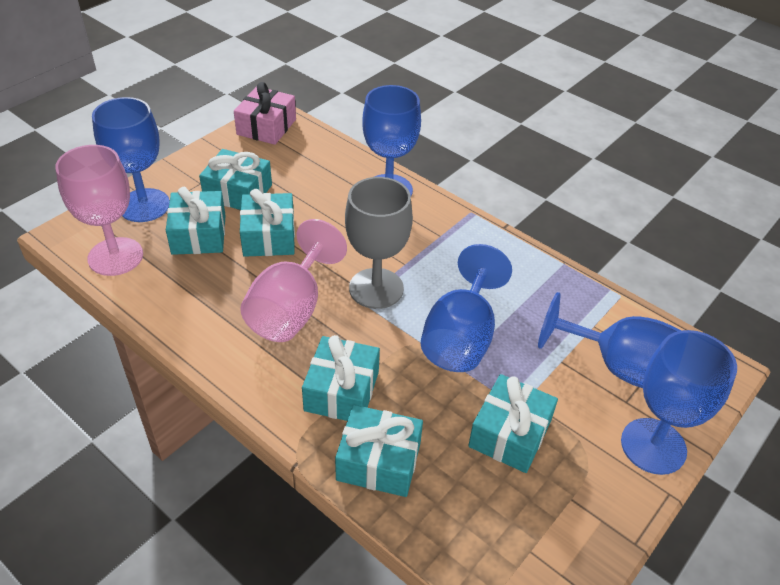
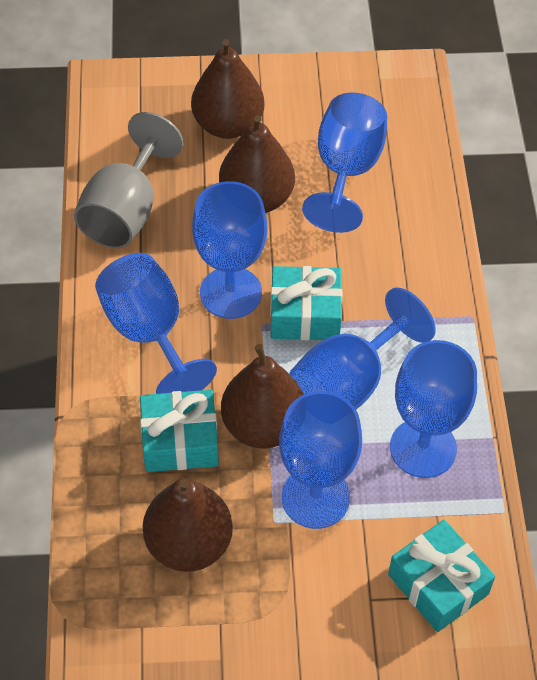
blue goblet: [92,97,170,222] [362,85,421,196] [420,244,512,372] [538,292,682,388] [621,330,737,475] = 5 -> [95,253,217,394] [192,181,267,319] [279,391,362,529] [289,288,436,409] [302,93,387,233] [390,340,477,478] = 6
brown pear: none = 0 -> [143,478,233,572] [191,39,265,139] [219,115,295,213] [221,344,304,449] = 4
pink gift: [234,82,296,145] = 1 -> none = 0
pink goblet: [55,145,143,276] [240,219,347,342] = 2 -> none = 0
turquoise gift: [166,187,226,255] [199,149,272,210] [240,189,295,257] [302,335,380,421] [335,405,423,497] [468,374,558,473] = 6 -> [140,390,219,472] [270,266,342,340] [388,519,495,632] = 3

